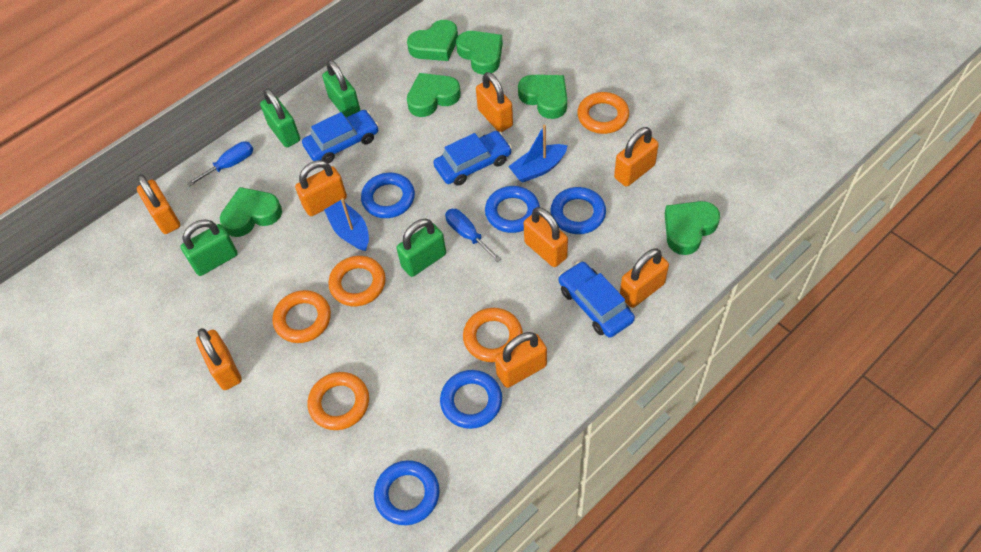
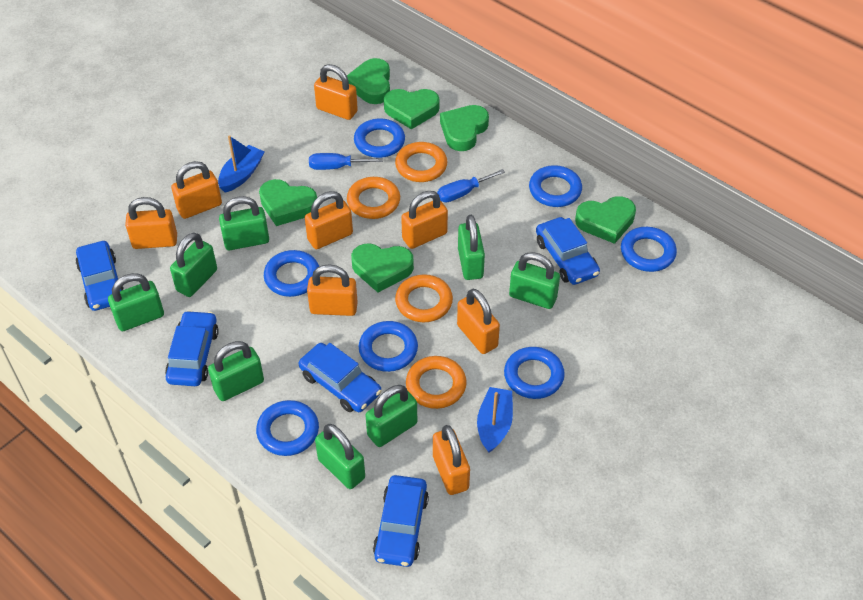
blue car: [302,110,379,163] [433,131,512,186] [559,261,635,338] = 3 -> [76,241,124,311] [165,310,219,386] [298,343,382,412] [373,475,429,567] [536,217,600,285] = 5
blue ring: [361,173,415,218] [374,460,439,525] [440,370,502,429] [485,186,540,233] [550,187,606,234] = 5 -> [256,400,319,456] [264,250,319,297] [354,118,405,158] [359,321,418,372] [504,347,565,399] [529,165,582,207] [621,227,677,272] = 7
green padlock: [181,219,238,276] [260,88,300,147] [322,60,360,117] [396,219,446,277] = 4 -> [108,273,164,331] [170,233,217,297] [208,341,264,401] [219,196,269,250] [315,424,365,489] [366,385,417,447] [458,215,485,280] [509,252,560,309] = 8
orange ring: [272,290,331,343] [308,372,369,430] [328,256,386,306] [463,308,523,362] [577,92,629,134] = 5 -> [347,177,400,219] [395,142,447,182] [395,274,453,322] [406,356,467,409] = 4

